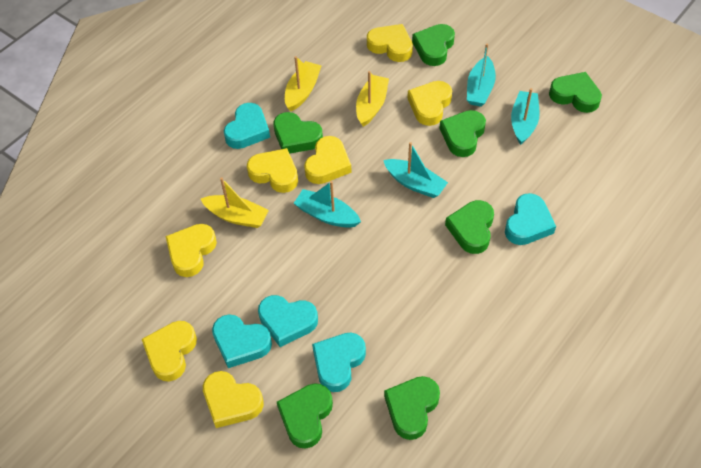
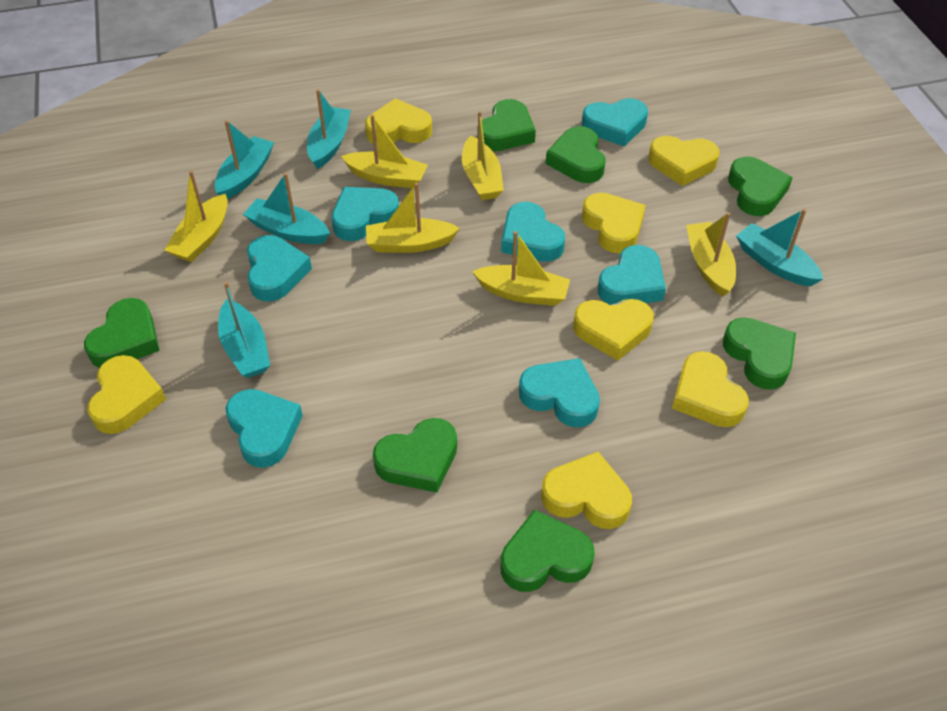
turquoise boat: [293,181,361,228] [383,142,448,198] [467,43,496,107] [511,88,540,145] = 4 -> [215,120,274,199] [218,282,270,378] [243,173,330,244] [307,89,351,169] [736,209,823,287] = 5
turquoise heart: [212,315,272,368] [224,103,270,149] [258,295,318,347] [312,333,366,392] [505,193,556,245] = 5 -> [226,389,303,468] [247,235,312,301] [332,187,399,241] [501,202,565,262] [519,358,600,427] [582,98,648,147] [598,245,666,305] = 7
yellow boat: [201,177,269,228] [285,56,321,111] [356,71,389,127] = 3 -> [164,171,228,262] [341,115,428,188] [366,183,460,253] [462,111,504,200] [472,231,570,306] [686,212,736,296] = 6

